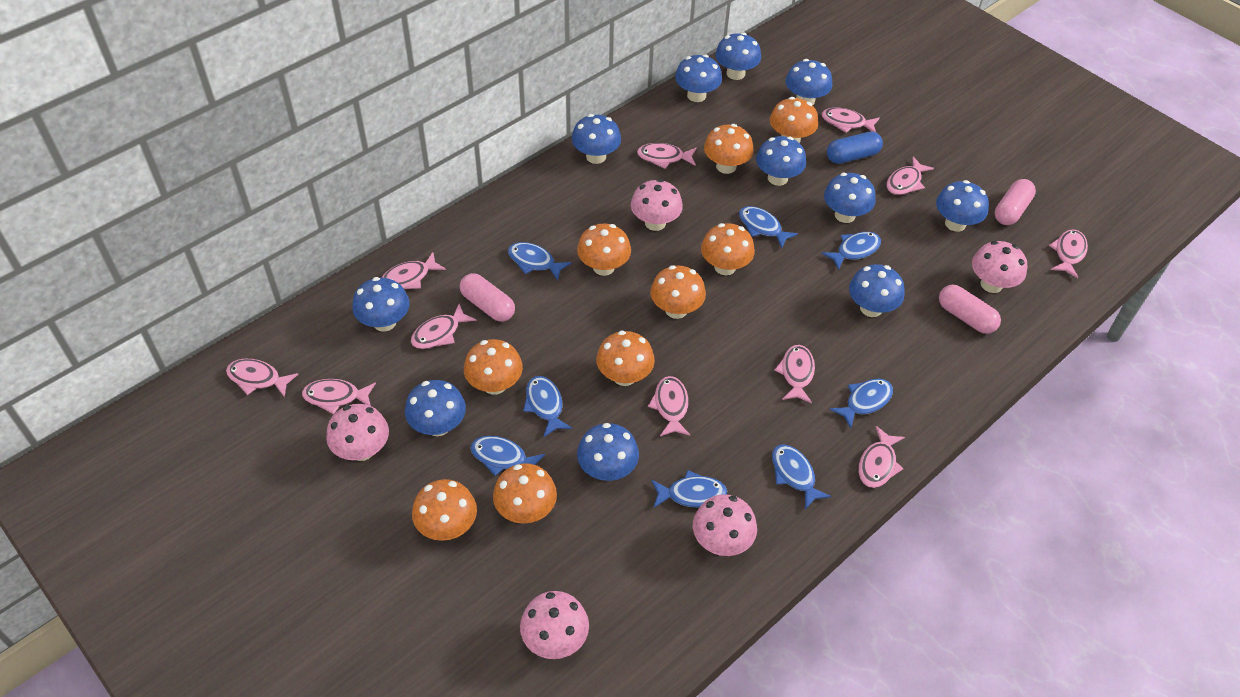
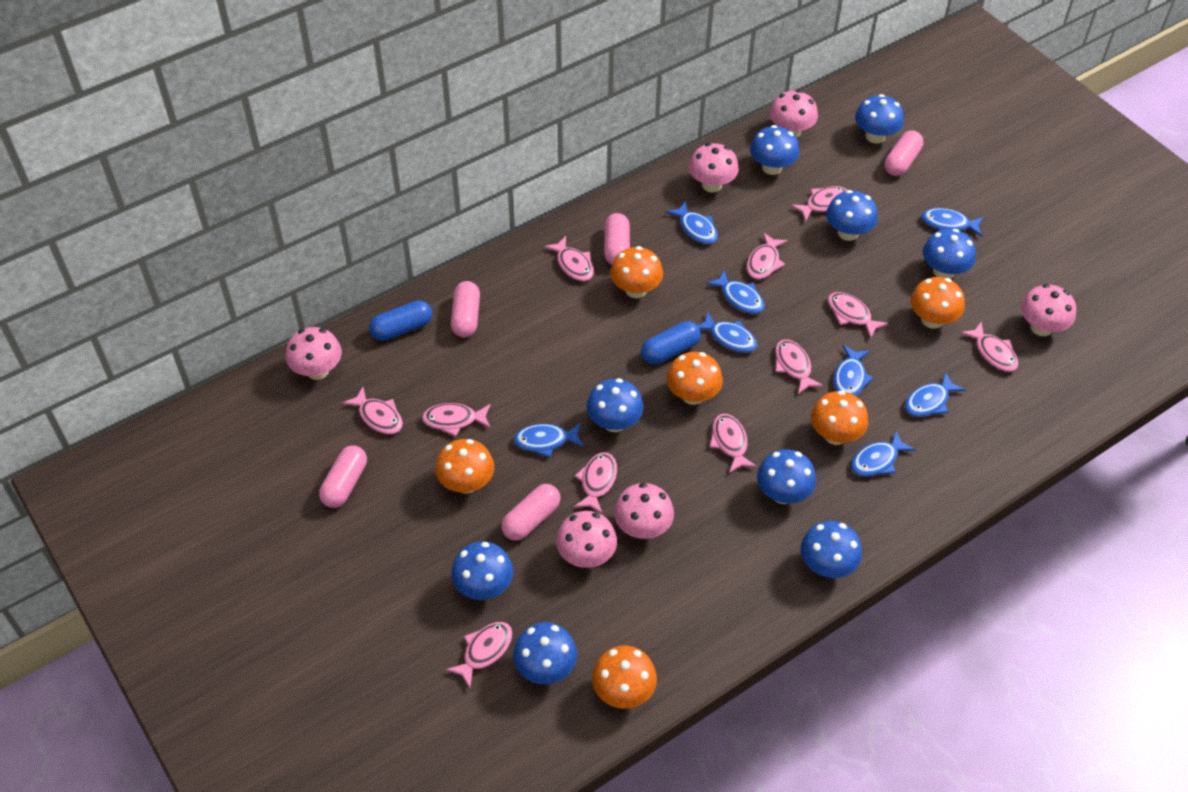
blue capsule: [827,132,883,164] = 1 -> [369,300,432,341] [641,321,701,364] = 2
blue mushroom: [352,277,410,332] [405,380,466,436] [572,114,621,164] [577,423,639,481] [675,54,722,102] [715,32,761,80] [756,136,806,186] [785,59,832,105] [824,173,876,223] [849,264,905,317] [936,180,989,232] = 11 -> [451,541,513,600] [513,622,577,684] [586,378,644,432] [750,125,800,175] [757,449,816,504] [801,521,862,578] [826,190,878,241] [855,94,904,144] [923,229,976,279] = 9
orange mushroom: [412,479,477,541] [464,339,523,395] [493,463,557,524] [577,223,631,276] [596,331,655,386] [650,265,706,319] [701,223,755,275] [704,124,754,174] [770,97,818,143] = 9 -> [435,439,494,494] [592,646,657,709] [610,246,663,298] [667,352,723,405] [811,390,868,445] [910,277,965,329] = 6
pink capsule: [460,273,515,322] [939,285,1001,334] [995,179,1036,225] = 3 -> [319,445,367,508] [451,281,480,338] [501,484,561,541] [604,213,630,265] [884,130,923,176] = 5
pink mushroom: [326,404,389,461] [520,591,589,659] [631,179,683,231] [693,494,757,556] [972,241,1027,293] = 5 -> [286,327,342,380] [556,511,617,568] [614,483,674,539] [689,143,739,192] [770,90,818,138] [1021,284,1076,336] = 6

